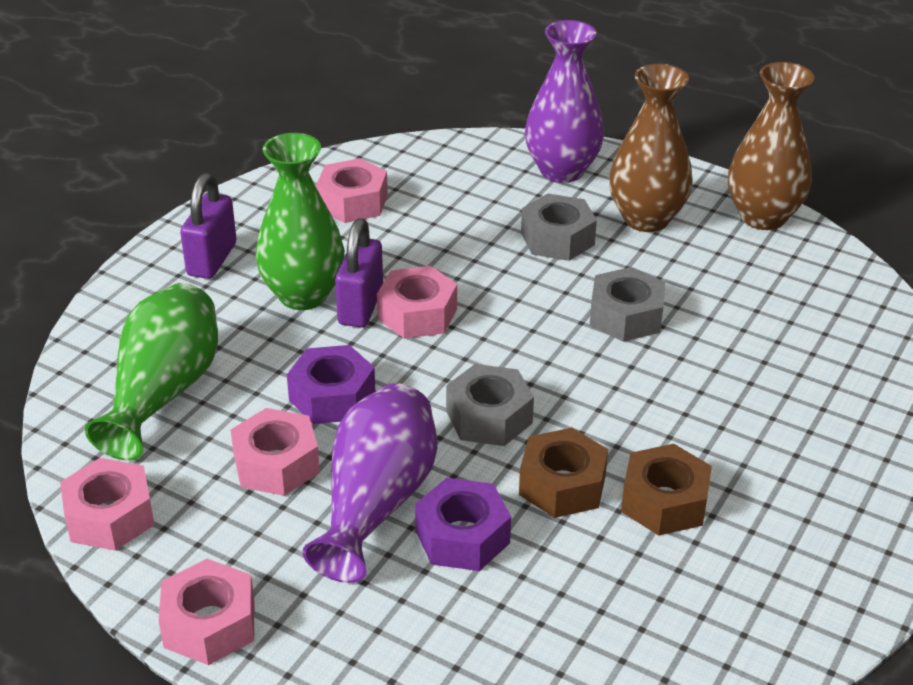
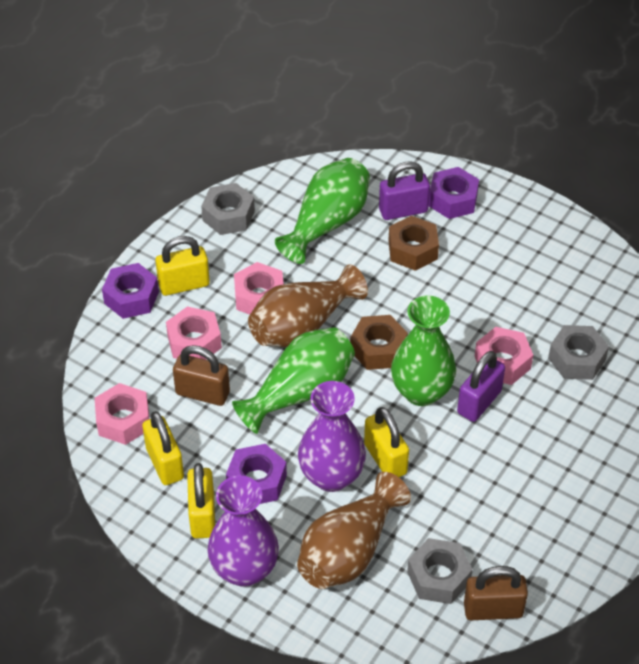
brown padlock: none = 0 -> [173,345,230,406] [464,566,528,620] = 2
green vase: [85,283,218,461] [255,133,345,310] = 2 -> [232,327,355,434] [275,158,370,264] [391,295,456,406] = 3
pink nut: [60,458,155,551] [159,559,254,665] [231,408,320,496] [316,158,388,223] [377,266,457,339] = 5 -> [95,383,149,445] [166,306,222,360] [234,262,284,315] [475,327,533,385] = 4
purple nut: [287,345,376,424] [415,478,511,571] = 2 -> [102,263,159,319] [226,444,287,504] [429,167,479,219] = 3
yellow padlock: none = 0 -> [142,411,184,485] [155,236,210,296] [187,463,215,539] [364,407,409,477] = 4

